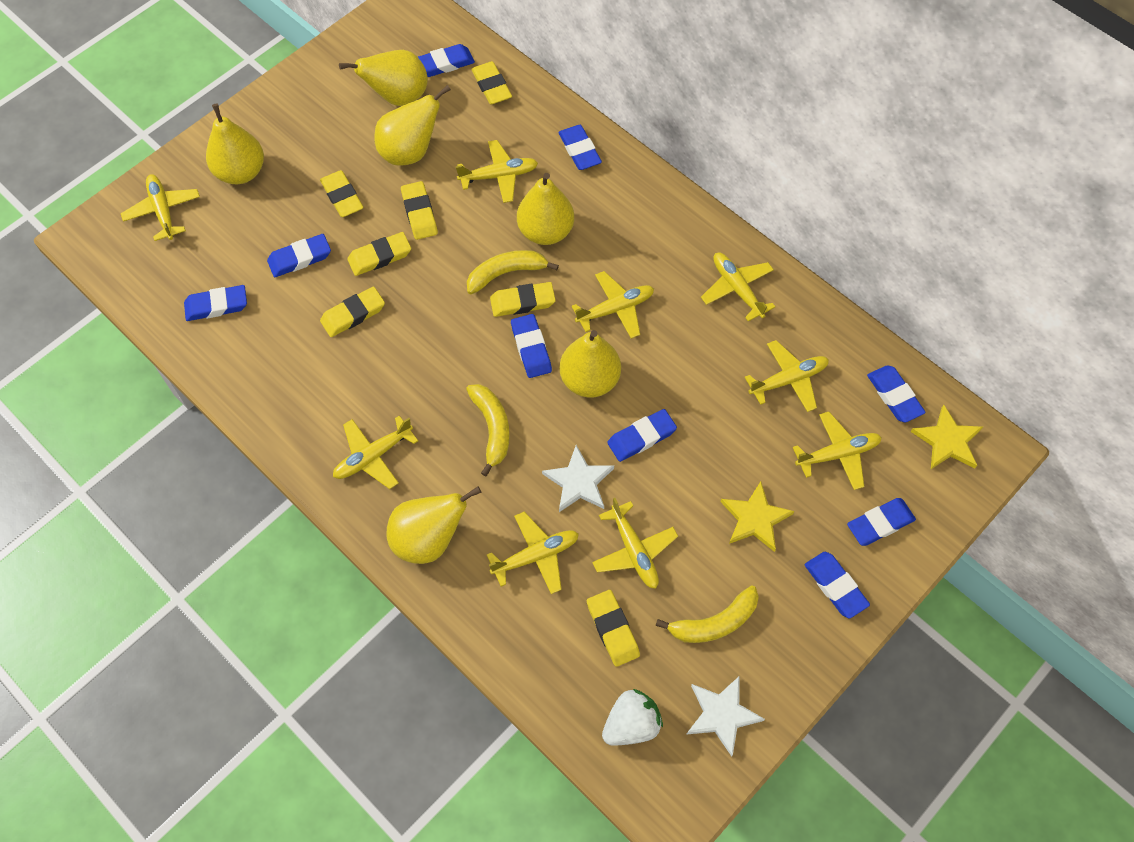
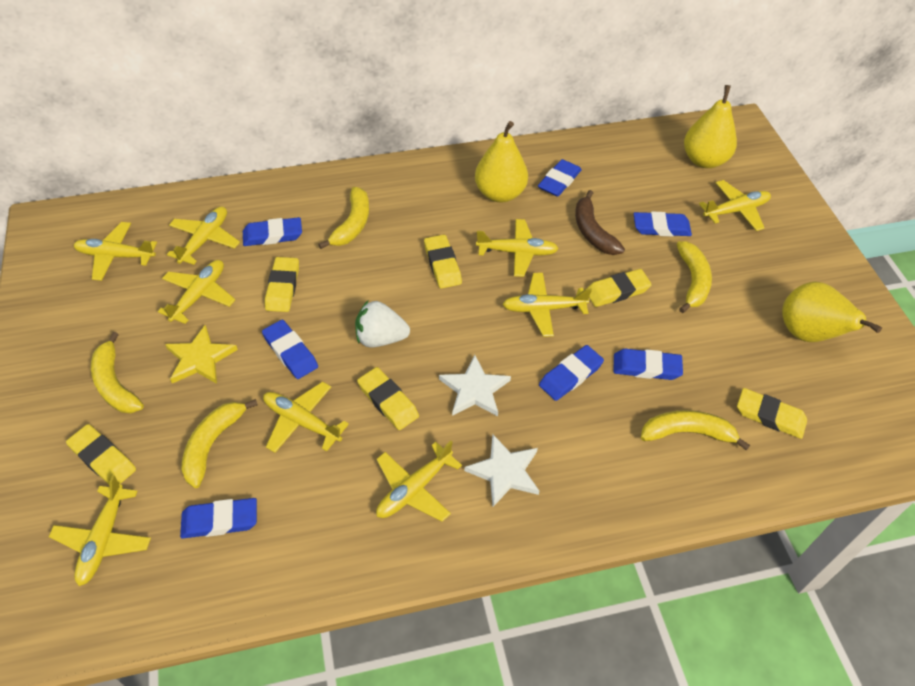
blue eraser: [184,285,247,321] [267,234,331,277] [418,44,475,77] [511,314,552,378] [558,125,602,170] [607,409,677,462] [805,552,870,619] [847,498,916,546] [867,365,926,423] = 9 -> [180,498,257,539] [243,217,302,246] [262,320,318,379] [538,159,582,197] [539,345,604,401] [614,349,683,380] [633,212,692,237] = 7
brown banana: none = 0 -> [575,190,625,255] = 1
yellow banana: [466,384,510,477] [467,250,559,294] [656,585,759,643] = 3 -> [91,332,144,413] [181,399,258,488] [318,187,369,249] [641,410,750,450] [676,241,712,313] = 5
yellow eraser: [320,170,364,217] [320,287,385,337] [347,232,411,276] [401,181,438,240] [471,61,512,105] [490,282,556,317] [587,590,640,667] = 7 -> [66,424,136,485] [265,257,299,312] [357,367,419,430] [424,235,462,289] [587,269,652,307] [737,388,807,439] = 6
yellow pear: [206,104,264,184] [339,50,428,106] [374,85,451,166] [387,486,481,564] [517,173,574,245] [559,330,621,398] = 6 -> [475,121,528,203] [684,85,737,168] [782,282,882,342] = 3
yellow star: [720,481,795,552] [911,405,983,469] = 2 -> [165,325,238,384] = 1

